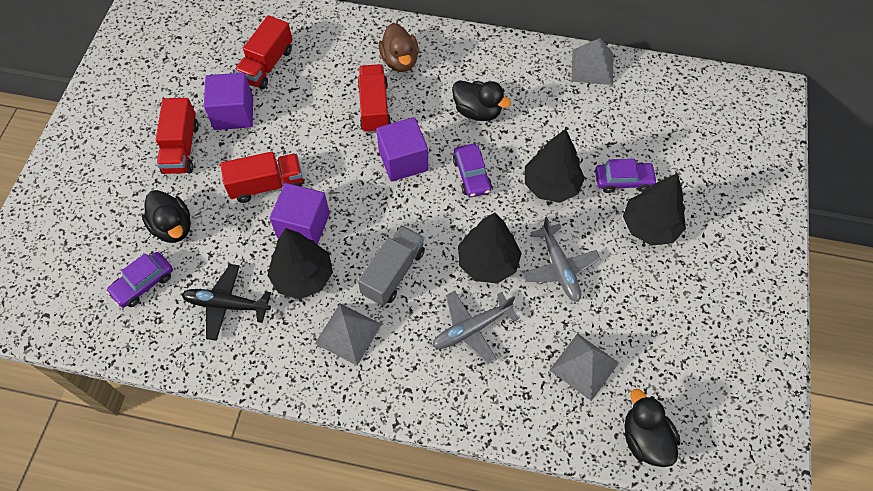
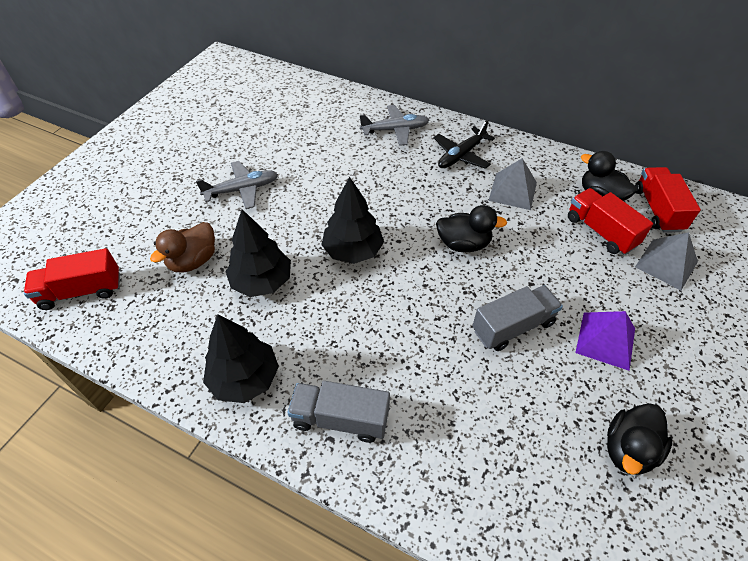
black tree: [268,228,333,299] [458,212,522,284] [525,129,585,203] [623,173,686,246] = 4 -> [203,315,279,403] [225,209,291,297] [321,177,384,264] = 3
grey pyramid: [315,303,382,366] [550,333,619,401] [571,38,613,85] = 3 -> [488,158,537,210] [635,232,698,290] = 2
grey truck: [358,225,425,306] = 1 -> [287,381,390,443] [472,285,563,351] = 2
purple car: [106,252,173,308] [453,144,492,197] [595,159,657,193] = 3 -> none = 0
purple cube: [204,73,253,130] [270,183,330,245] [376,117,428,182] = 3 -> none = 0
purple pyramid: none = 0 -> [575,311,635,371] = 1
red truck: [156,98,199,174] [220,152,303,203] [235,15,293,89] [358,64,391,133] = 4 -> [24,248,120,310] [568,188,653,255] [635,167,701,233] = 3

